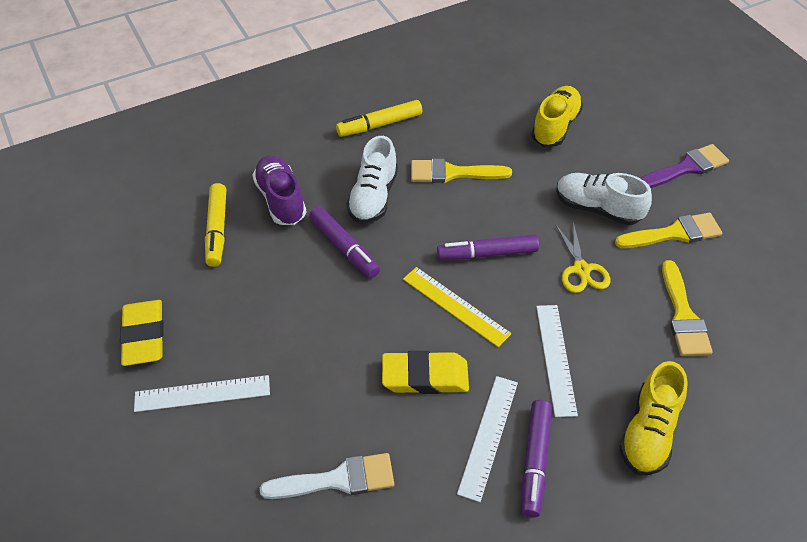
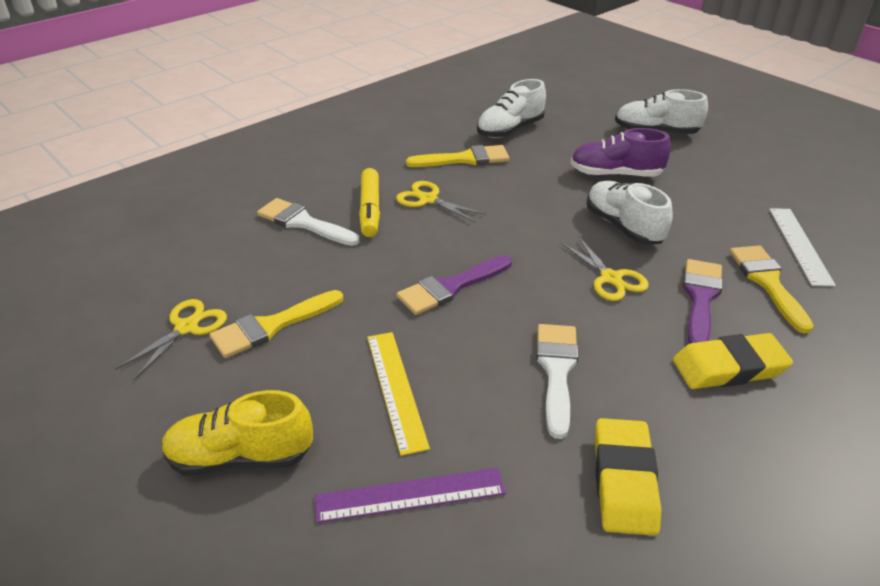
purple brush: [640,144,729,188] = 1 -> [397,255,512,315] [683,259,723,344] = 2
purple marker: [309,206,380,278] [437,234,539,260] [521,400,552,517] = 3 -> none = 0
purple ruler: none = 0 -> [315,468,506,523] = 1
white brush: [260,453,394,499] = 1 -> [257,198,360,246] [536,324,579,439] = 2
white ruler: [134,375,270,412] [457,376,518,502] [536,305,578,417] = 3 -> [769,208,836,286] = 1
white shoe: [347,136,398,224] [556,173,652,225] = 2 -> [477,79,546,138] [587,181,673,245] [615,89,708,134] = 3
yellow marker: [205,183,226,267] [336,100,422,137] = 2 -> [359,168,380,237] = 1
yellow scissors: [555,222,611,293] = 1 -> [116,299,227,380] [396,181,486,222] [561,236,649,301] = 3
yellow shoe: [531,86,583,146] [619,361,688,476] = 2 -> [162,390,313,475] = 1

